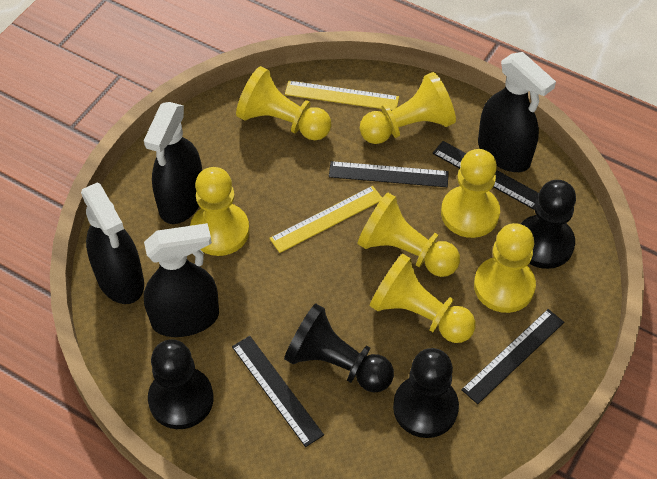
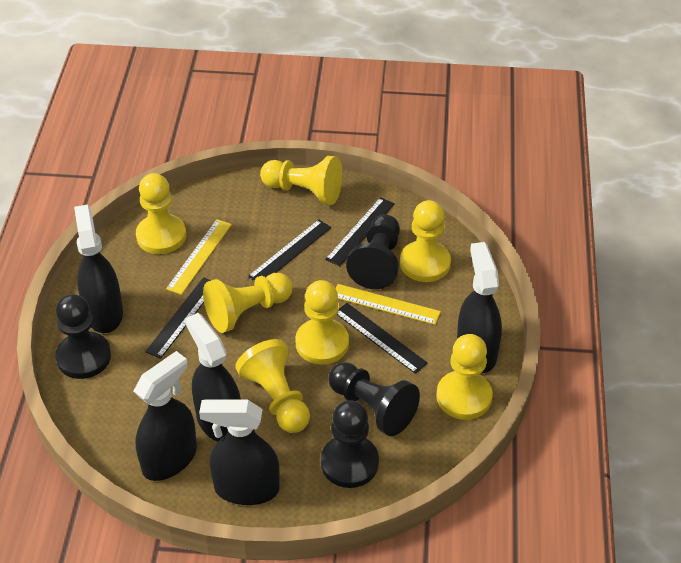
black spray bottle: [81,183,144,304] [144,102,202,224] [144,223,219,337] [478,52,556,172] = 4 -> [74,204,123,333] [134,351,197,481] [185,313,241,442] [199,400,280,505] [457,242,502,373] = 5

